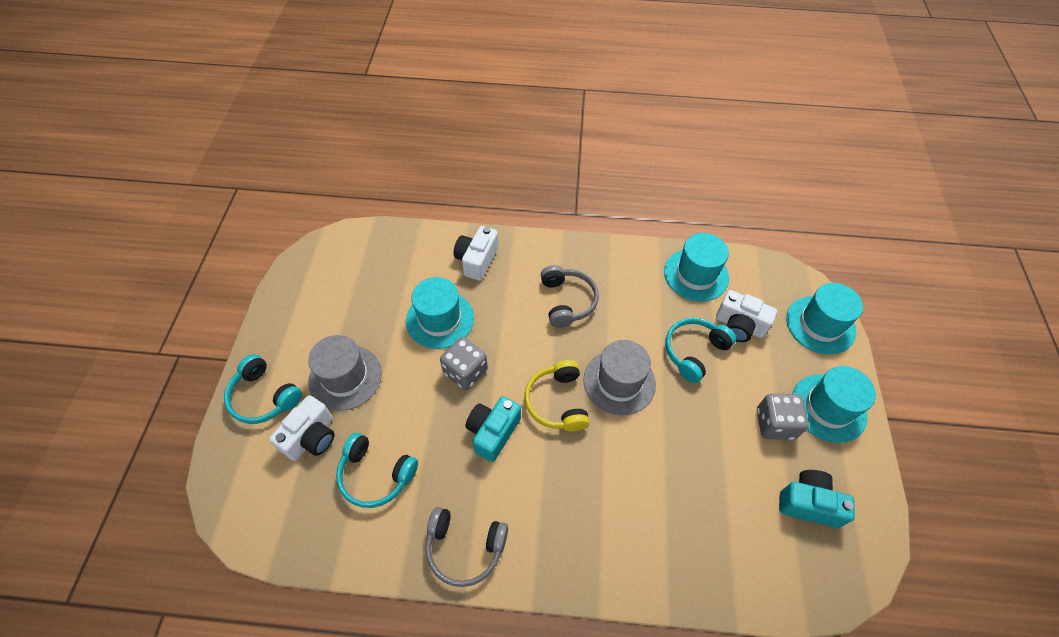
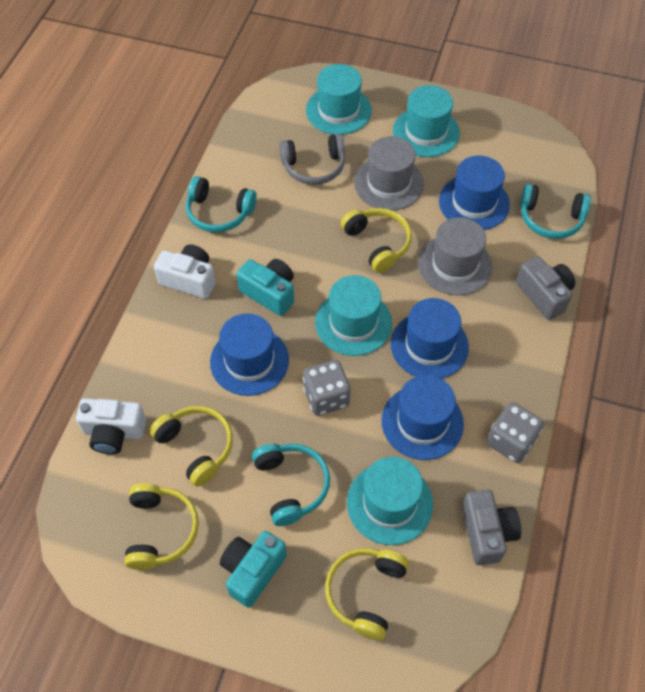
blue hat: none = 0 -> [210,314,289,396] [382,375,464,460] [391,298,469,379] [439,156,510,230] = 4
grey camera: none = 0 -> [462,489,521,565] [516,256,575,320] = 2
grey headphones: [426,507,508,587] [541,265,599,328] = 2 -> [280,134,345,185] = 1
white camera: [269,395,334,461] [454,226,498,281] [716,290,777,342] = 3 -> [76,398,146,454] [154,245,216,299] = 2
yellow headphones: [525,360,590,431] = 1 -> [124,483,199,570] [150,406,233,487] [325,548,409,641] [341,208,412,273] = 4

